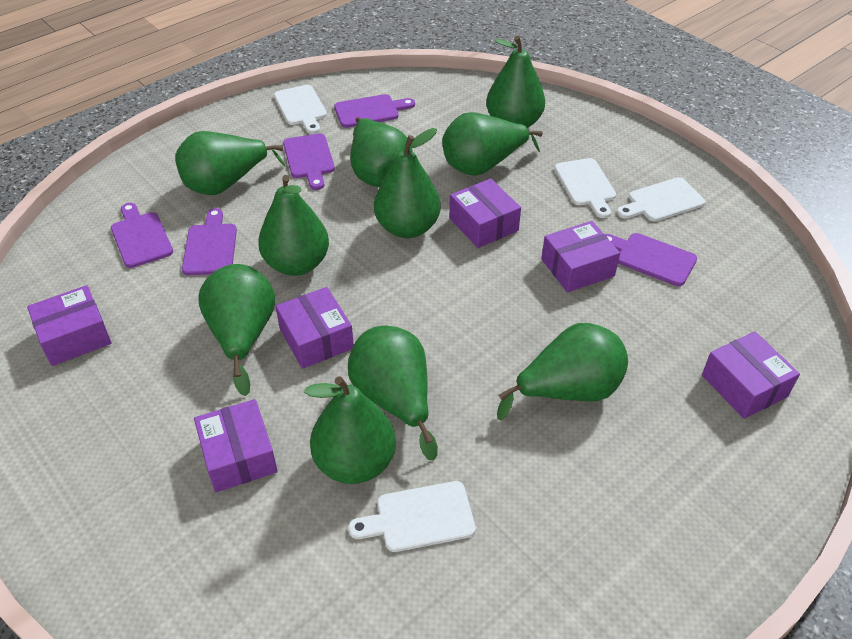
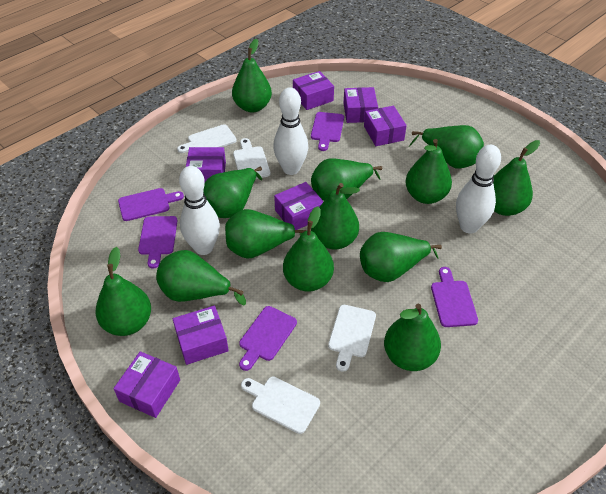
green pear: [175,131,285,195] [199,264,275,396] [258,175,329,276] [304,376,396,484] [348,326,438,461] [350,117,413,187] [374,128,441,238] [442,112,543,176] [486,36,545,128] [497,323,628,420] = 10 -> [95,247,151,336] [156,250,246,305] [203,167,262,218] [225,209,307,259] [232,39,272,112] [283,206,334,292] [311,158,382,201] [311,183,360,250] [360,232,442,282] [384,304,441,371] [405,139,452,204] [409,125,484,168] [493,140,540,216] = 13
purple box: [27,285,112,366] [194,399,278,492] [275,287,354,369] [449,179,521,248] [541,221,620,292] [702,332,800,419] = 6 -> [113,351,180,418] [173,306,229,365] [186,147,226,182] [274,182,324,230] [293,71,334,110] [344,87,378,123] [364,106,407,146] = 7
white bowling pin: none = 0 -> [179,166,220,255] [273,87,308,175] [456,145,501,234] = 3

